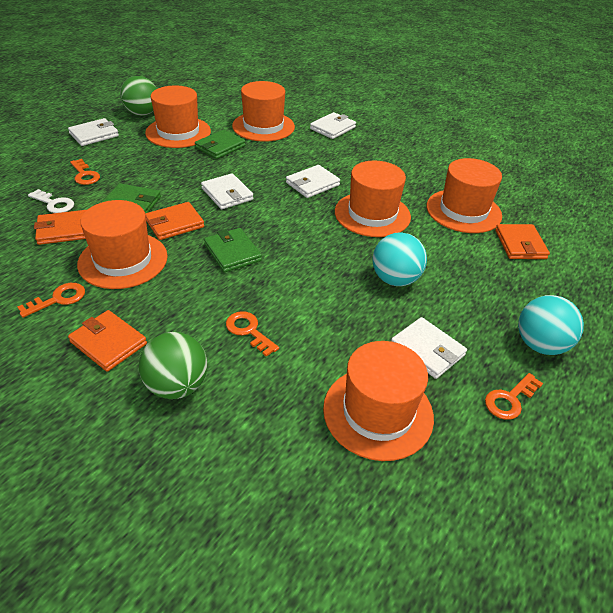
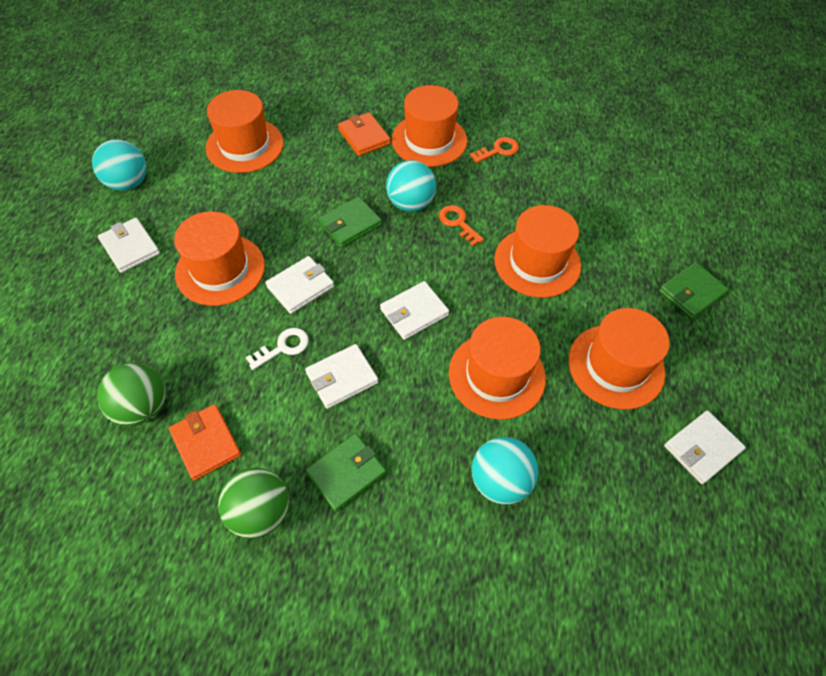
orange key: [17,283,85,318] [70,159,100,185] [226,311,279,357] [485,373,543,420] = 4 -> [439,205,484,246] [470,137,519,163] = 2
orange wallet: [34,210,86,245] [68,310,147,372] [145,202,204,240] [495,224,550,259] = 4 -> [169,404,241,481] [338,112,391,156] = 2
turquoise ball: [372,232,427,286] [518,295,584,355] = 2 -> [92,139,147,191] [386,160,436,212] [472,437,539,505] = 3

